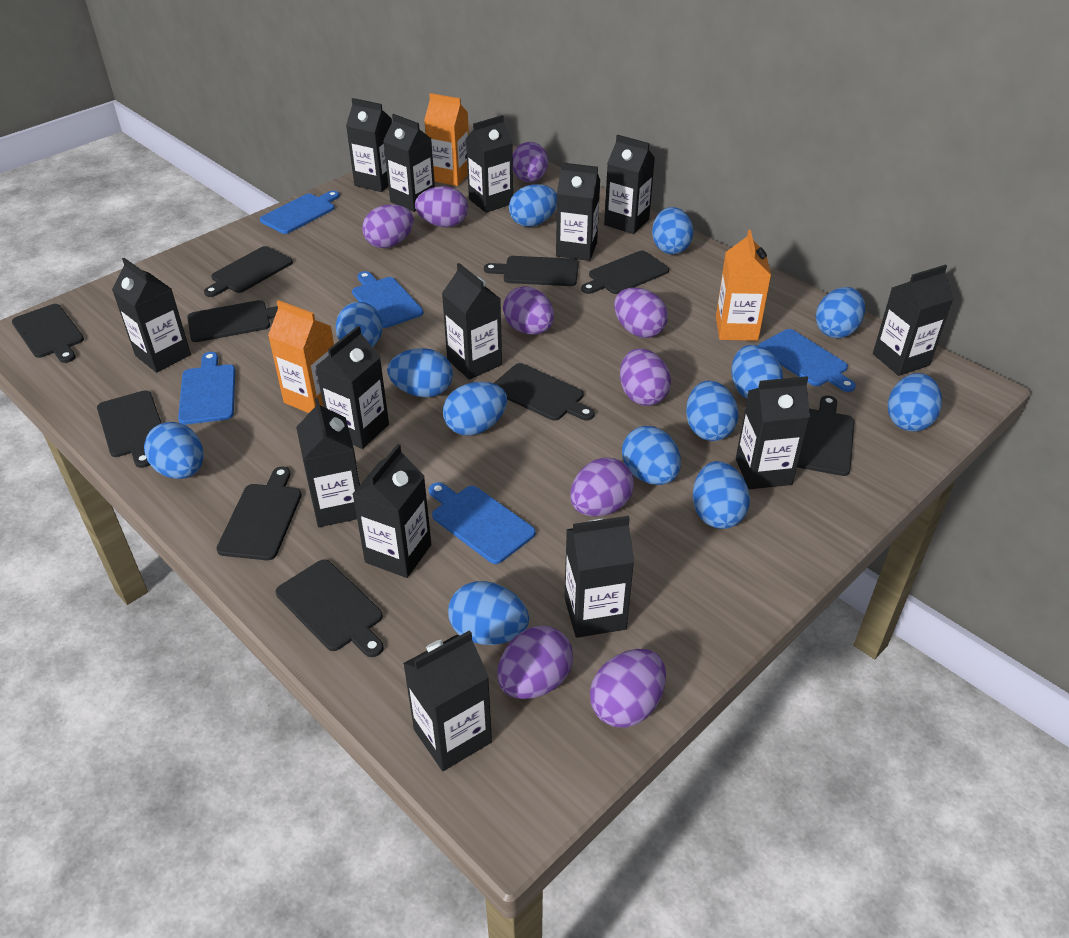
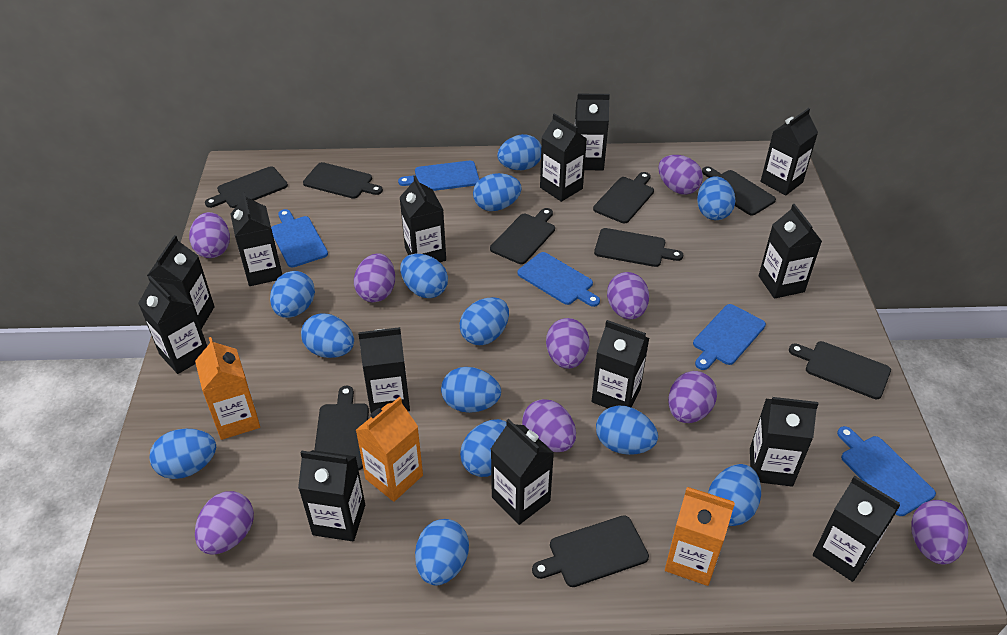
black cutting board: [12,304,84,363] [97,390,162,468] [187,300,278,342] [204,246,293,297] [216,467,302,560] [276,559,384,657] [484,256,579,286] [493,363,595,421] [581,251,669,294] [797,395,855,476] = 10 -> [205,166,288,208] [303,162,383,199] [314,386,369,470] [490,208,555,264] [532,515,649,587] [593,172,654,223] [594,228,683,267] [702,166,776,216] [789,341,891,399] = 9

